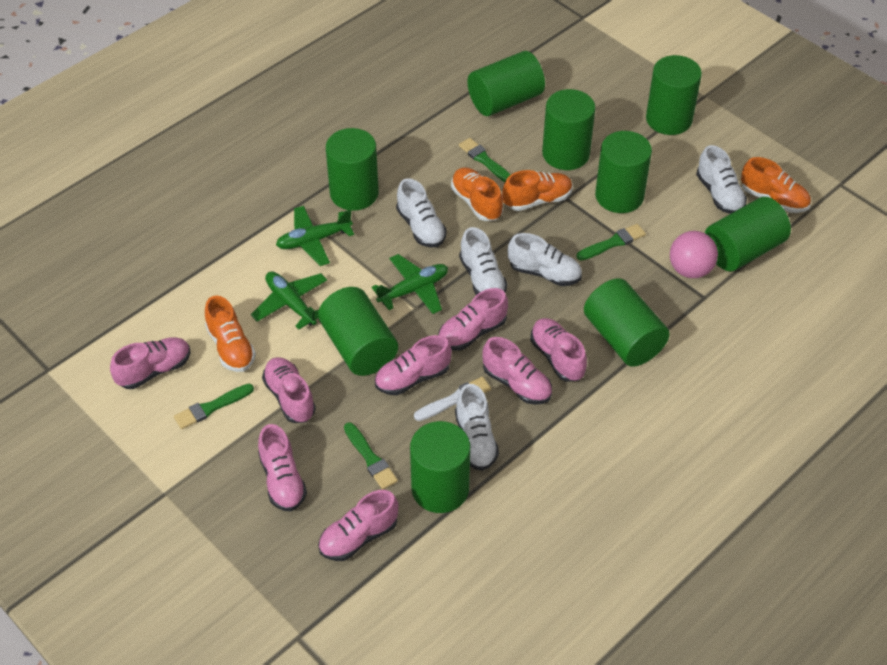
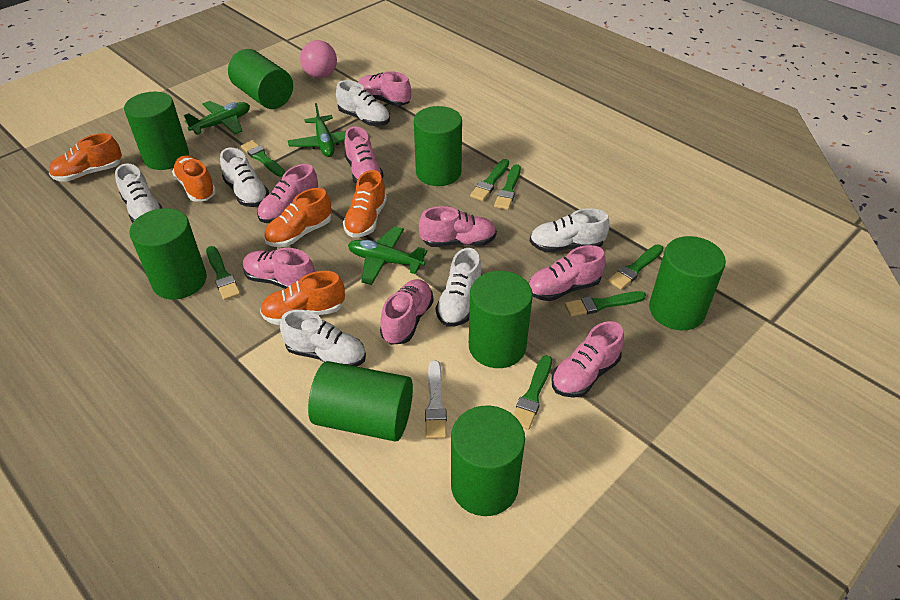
green brush: [174,384,254,429] [344,422,398,490] [459,138,511,182] [576,224,646,260] = 4 -> [206,246,240,300] [241,140,285,177] [470,159,509,201] [494,164,521,210] [513,355,552,430] [565,291,646,317] [608,244,664,290] = 7
green cylinder: [318,287,398,376] [326,128,379,211] [410,421,470,513] [467,51,545,116] [542,89,595,170] [584,278,670,367] [595,131,652,213] [646,55,702,135] [705,197,791,272] = 9 -> [124,92,189,170] [129,208,207,300] [228,49,293,109] [308,361,413,442] [414,106,462,186] [451,406,525,516] [469,271,533,368] [649,236,726,331] = 8
orange shoe: [205,296,256,372] [451,167,503,221] [502,170,573,211] [741,157,811,213] = 4 -> [49,133,122,182] [172,155,216,202] [260,271,345,325] [264,188,331,247] [343,170,387,238] = 5
white shoe: [396,178,447,248] [455,384,499,471] [459,227,507,295] [508,233,582,286] [696,145,747,214] = 5 -> [115,164,162,223] [220,148,269,207] [280,310,366,367] [336,80,390,126] [436,248,482,327] [530,208,609,252] = 6

